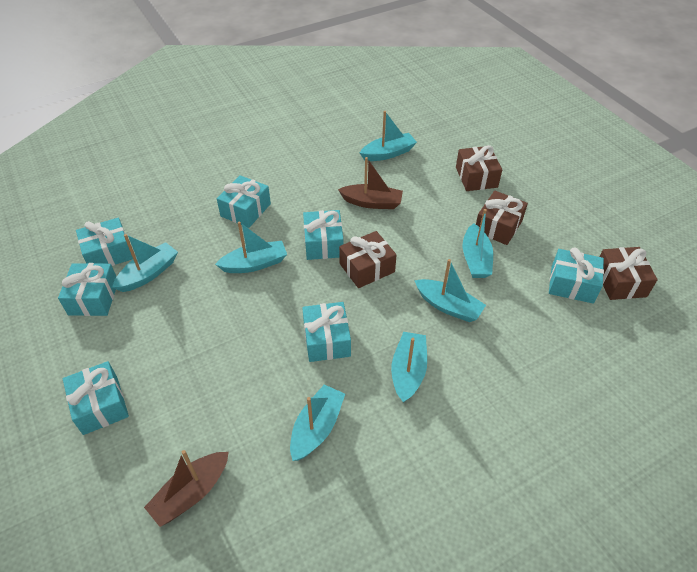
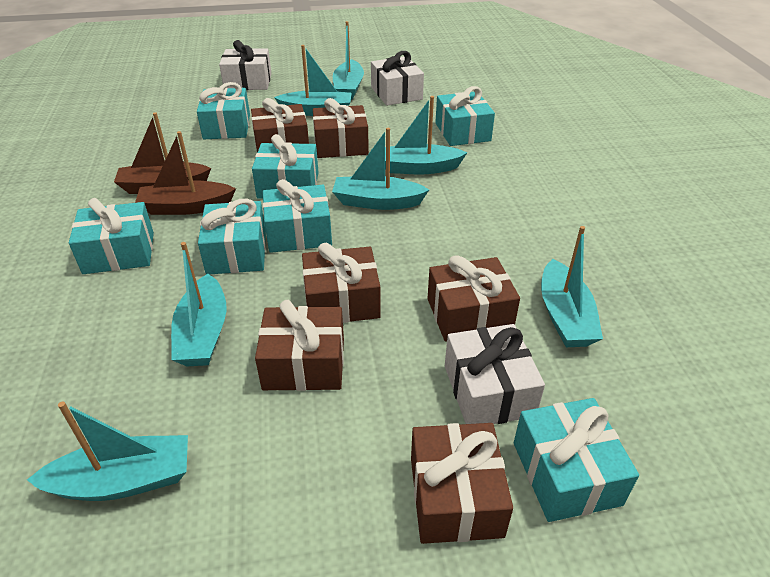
brown gift: [339,231,397,288] [456,145,502,191] [476,191,528,245] [599,247,658,300] = 4 -> [251,98,309,153] [255,300,344,391] [302,243,381,323] [313,98,369,158] [411,423,513,544] [428,255,520,342] = 6
white gift: none = 0 -> [219,40,272,90] [371,51,424,106] [445,324,545,424] = 3

